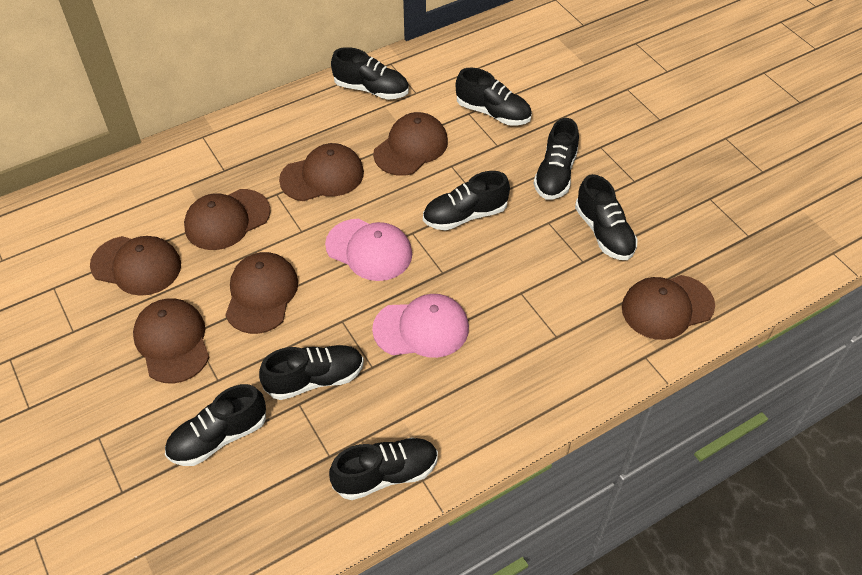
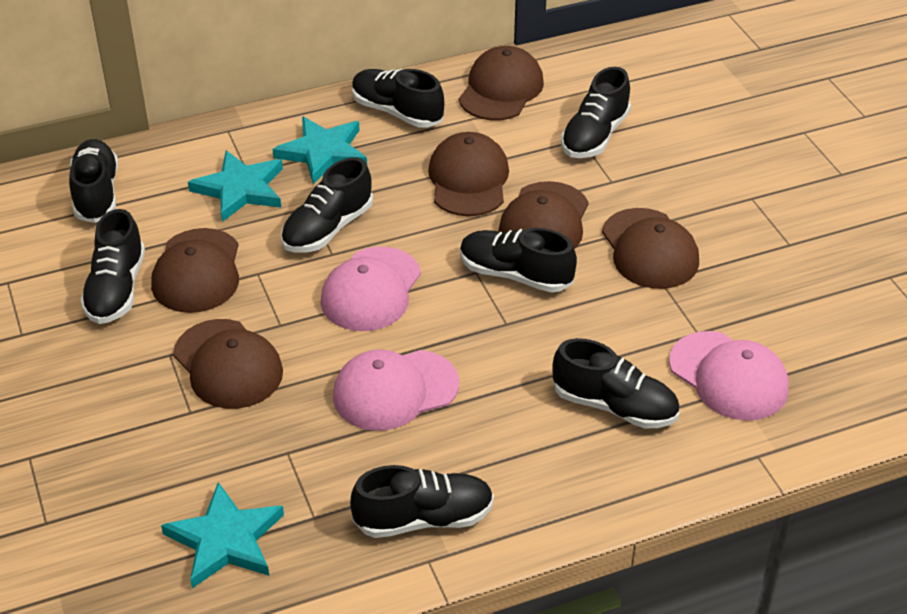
brown cap: [90,236,181,296] [133,298,209,383] [184,189,271,250] [225,252,298,334] [279,143,364,201] [373,112,448,176] [622,275,715,340] = 7 -> [151,228,239,313] [173,319,283,409] [428,132,509,216] [459,46,544,120] [499,181,589,249] [602,208,699,289] = 6
pink cap: [325,219,412,281] [372,294,469,358] = 2 -> [320,247,421,331] [333,350,459,431] [669,331,789,421] = 3
turquoise star: none = 0 -> [161,482,284,588] [188,150,283,222] [273,117,367,184] = 3

